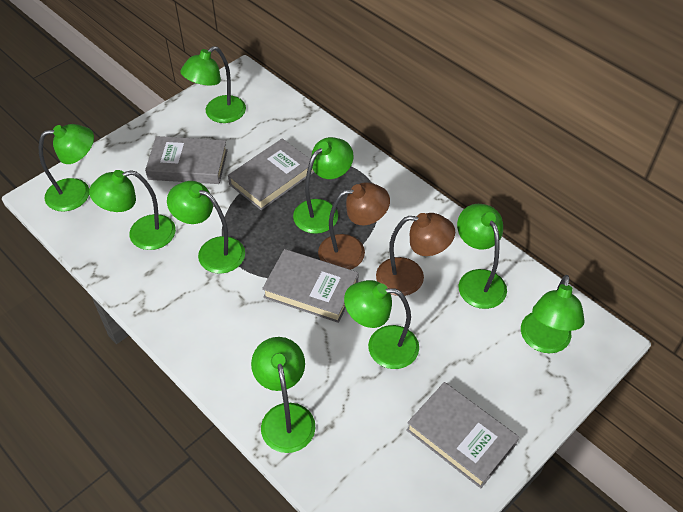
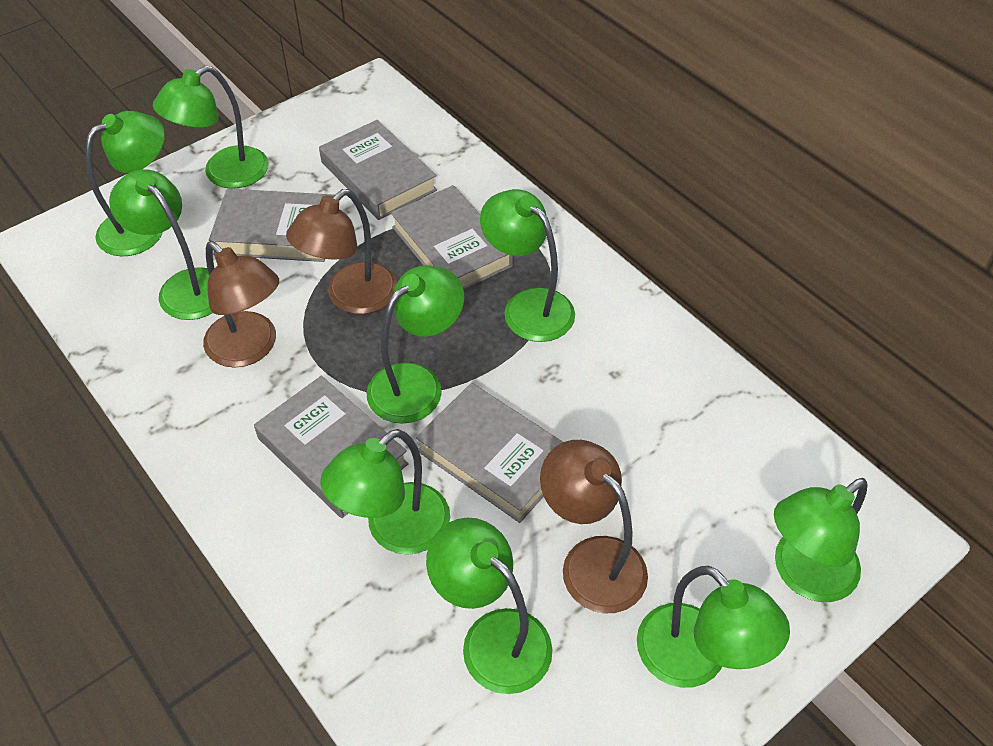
brown lamp: [318,182,390,270] [376,213,455,296] = 2 -> [203,241,279,368] [286,189,397,314] [540,440,648,614] = 3
grey book: [145,136,228,184] [228,139,314,210] [262,249,358,323] [406,382,519,488] = 4 -> [209,189,335,262] [254,376,409,518] [319,120,437,220] [391,185,513,290] [416,383,563,523] = 5

